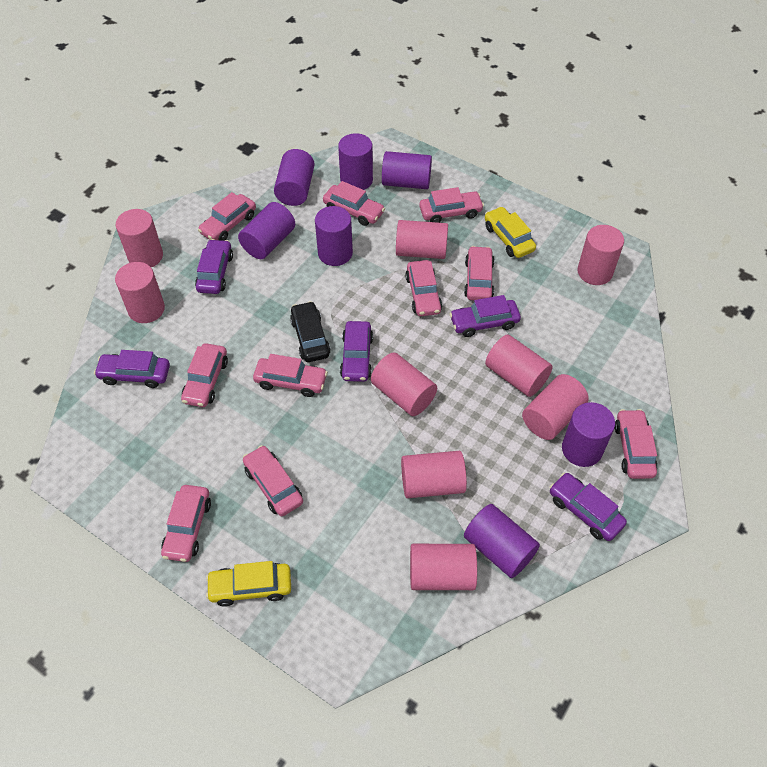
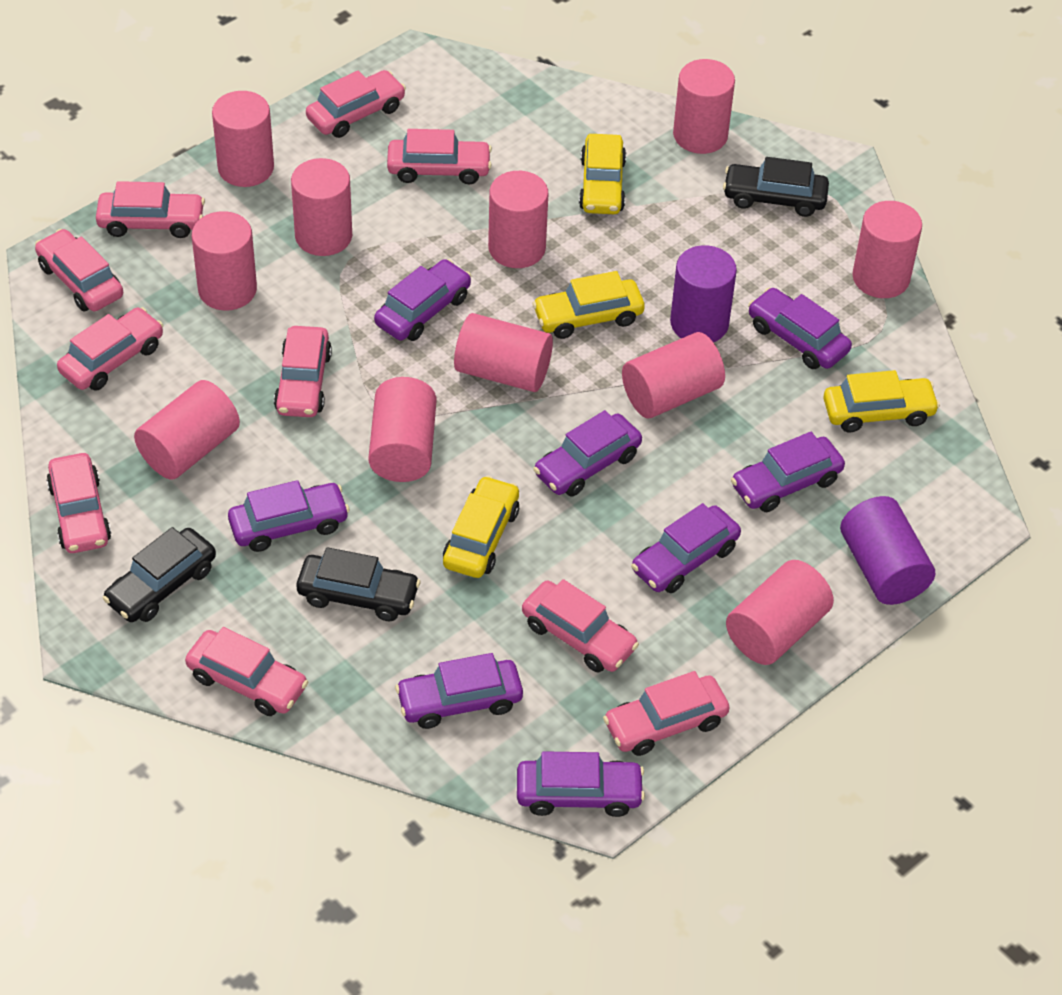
black car: [290,301,331,362] = 1 -> [103,527,216,622] [296,547,421,621] [723,157,829,217] = 3
pink cylinder: [115,262,165,323] [116,209,163,267] [371,352,437,416] [396,220,448,259] [401,451,467,498] [410,544,477,590] [485,334,553,397] [522,374,589,440] [577,225,624,285] = 9 -> [134,380,240,480] [192,211,257,310] [212,91,274,187] [291,158,352,256] [368,377,436,482] [454,313,553,392] [488,171,548,268] [622,332,725,418] [673,59,735,154] [726,560,834,665] [852,201,922,298] = 11
purple car: [94,350,170,388] [195,239,233,294] [340,321,373,382] [450,295,521,337] [550,472,627,541] = 5 -> [228,480,350,552] [374,259,472,341] [395,653,523,729] [517,751,645,817] [533,410,642,497] [631,503,741,593] [731,432,845,512] [748,288,852,369] = 8
purple cylinder: [238,202,295,259] [274,149,315,206] [315,206,353,266] [338,133,373,190] [382,151,432,189] [464,504,540,578] [562,402,615,467] = 7 -> [670,245,737,342] [840,496,935,605] = 2
yellow car: [206,561,291,607] [485,206,536,258] = 2 -> [443,476,519,578] [532,271,645,339] [579,134,626,214] [823,370,940,433] = 4

